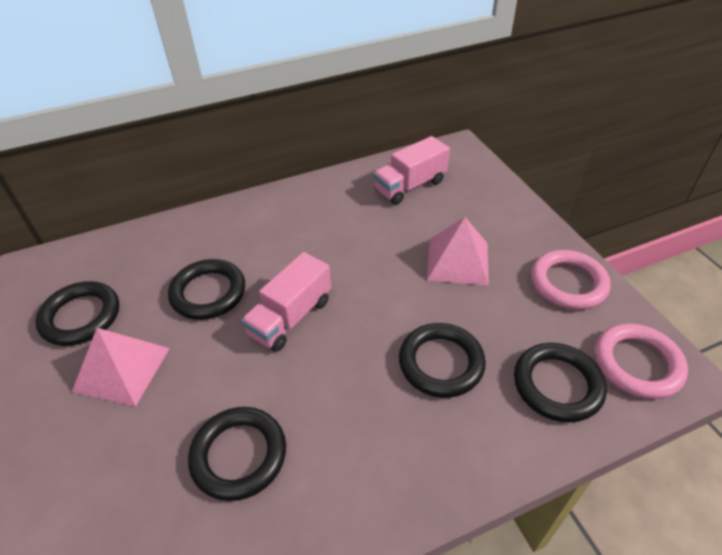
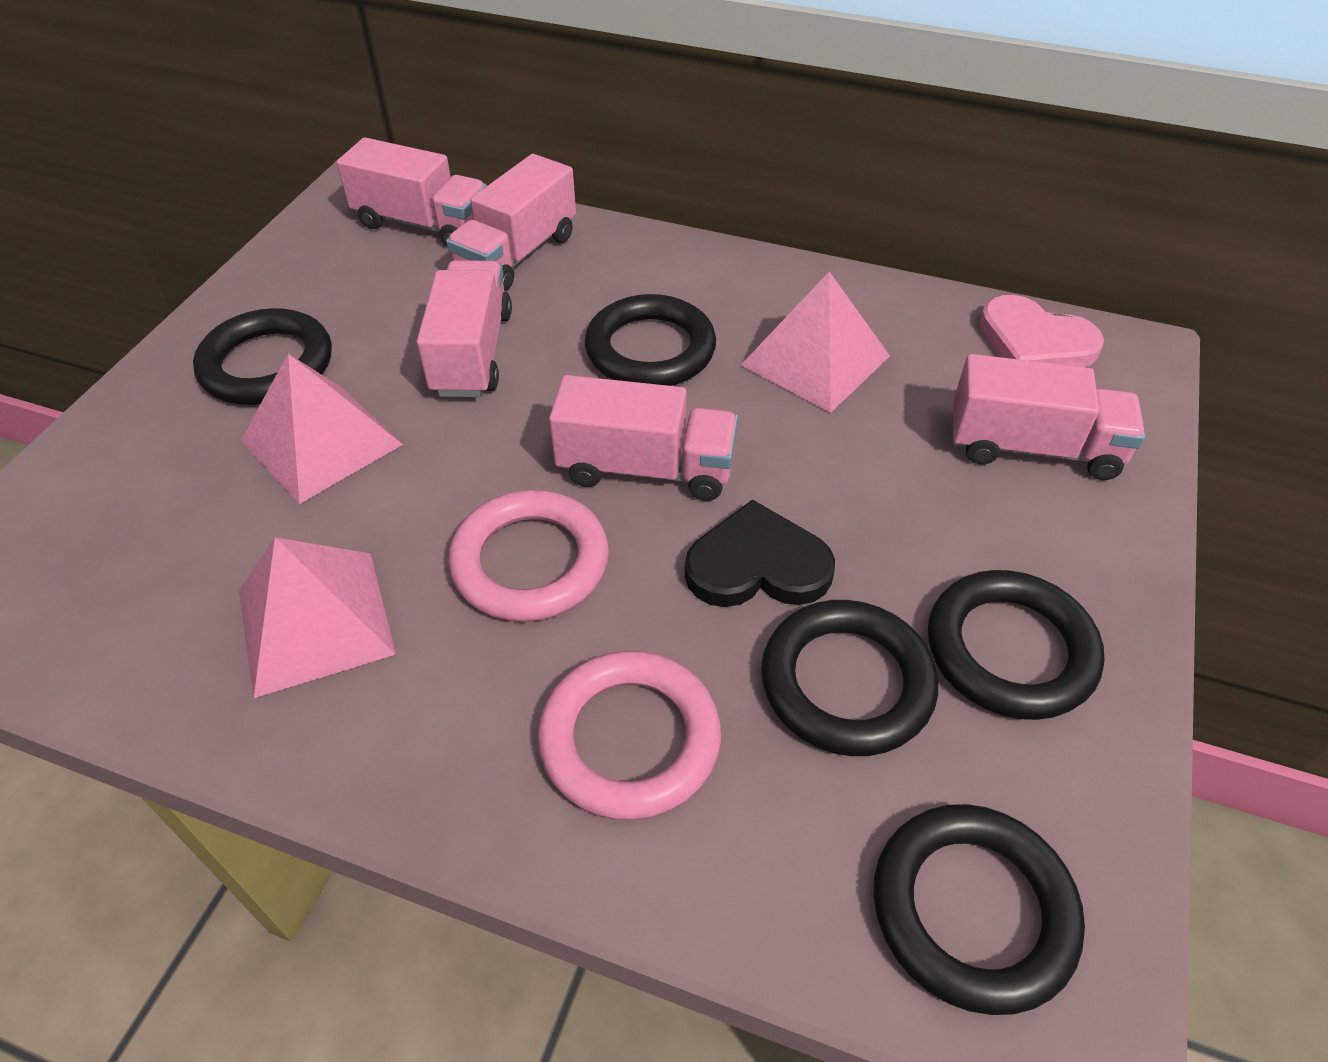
black heart: none = 0 -> [685,499,835,607] = 1
pink heart: none = 0 -> [979,295,1104,367] = 1
pink pyramid: [72,328,170,407] [427,217,489,286] = 2 -> [239,537,396,698] [241,354,403,504] [741,272,890,413] = 3
pink truck: [241,252,331,352] [373,136,450,205] = 2 -> [337,137,487,246] [417,260,512,397] [446,154,576,292] [549,375,738,501] [952,354,1145,480] = 5

